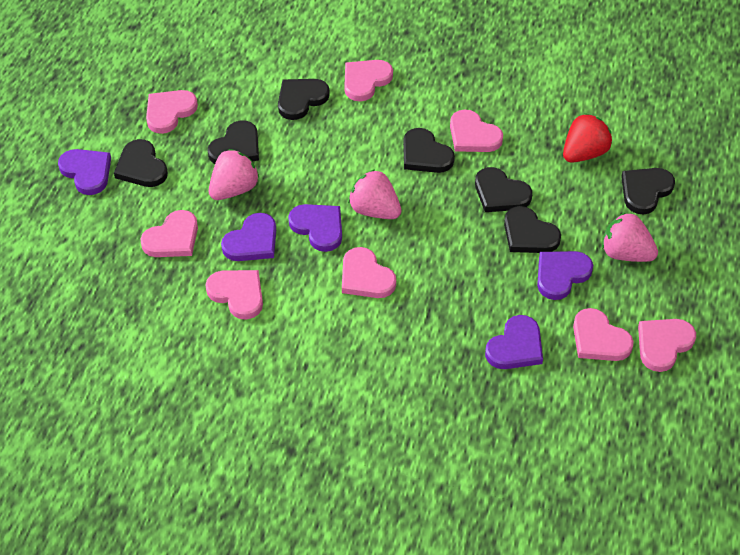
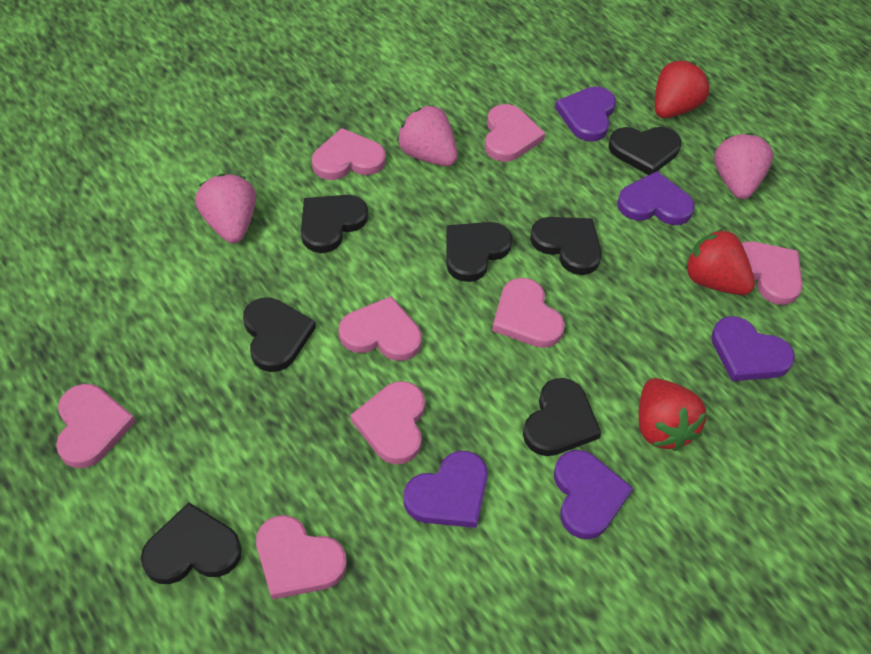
red strawberry: [563,113,612,163] = 1 -> [639,378,706,451] [655,60,710,118] [685,229,755,295] = 3

